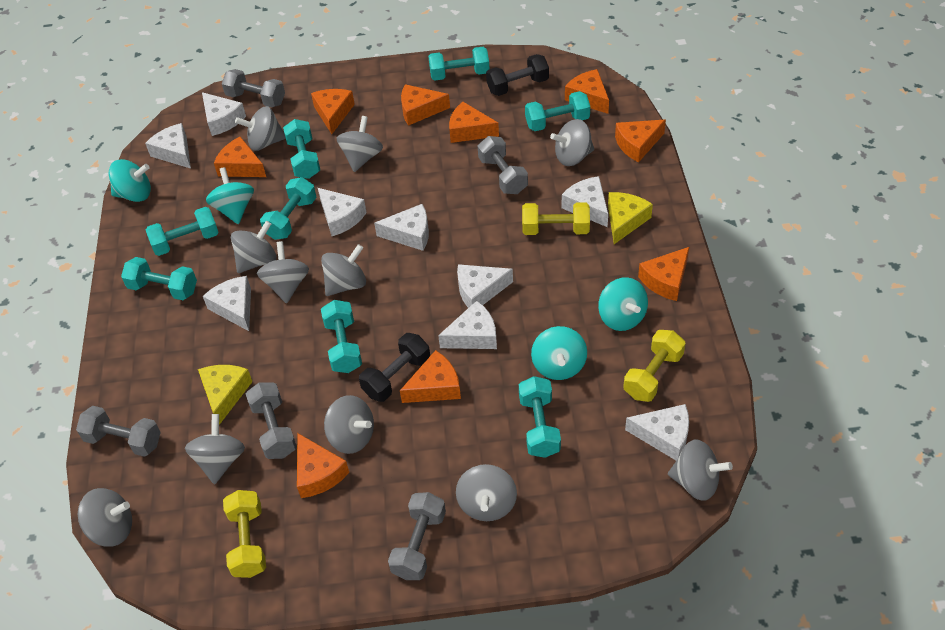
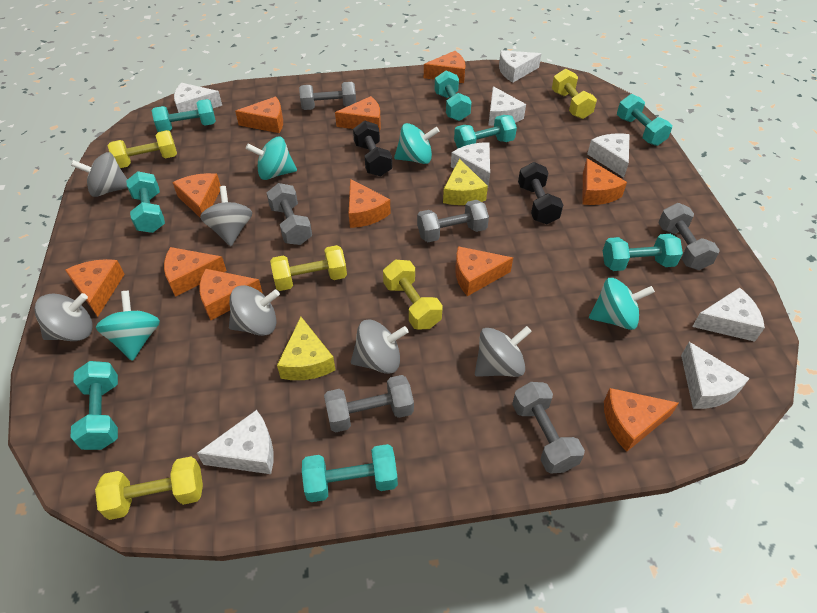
grey dumbbell: [76,406,161,457] [222,69,285,108] [246,382,297,459] [388,492,446,580] [478,136,528,194] = 5 -> [267,183,312,245] [299,82,356,110] [324,375,414,433] [417,200,489,242] [512,382,585,473] [658,203,720,270] = 6
grey spinning top: [78,488,132,546] [185,414,245,484] [231,221,276,273] [235,106,286,151] [257,241,309,303] [321,244,366,296] [324,395,374,454] [337,116,383,172] [456,464,517,521] [550,119,594,166] [668,439,733,501] = 11 -> [34,293,93,341] [71,152,128,197] [200,186,252,246] [229,285,280,336] [351,320,409,374] [475,326,532,377] = 6
orange cheese: [214,137,266,177] [297,433,349,498] [311,89,355,134] [400,350,461,403] [401,84,450,126] [449,102,499,143] [565,69,609,114] [615,120,666,162] [638,247,689,301] = 9 -> [65,259,125,317] [164,247,227,297] [172,173,221,217] [199,269,263,320] [235,96,283,133] [335,96,381,132] [349,179,391,228] [424,51,466,83] [455,246,513,296] [582,158,627,205] [604,388,679,452] = 11
white cheese: [145,123,191,169] [202,92,246,136] [203,276,251,331] [318,188,367,236] [374,204,429,251] [438,301,497,349] [457,264,513,308] [562,176,608,227] [625,404,689,461] = 9 -> [174,83,222,113] [197,410,274,474] [451,143,490,187] [488,86,526,126] [499,50,541,83] [587,133,630,178] [681,342,750,409] [692,288,765,342] = 8
yellow dumbbell: [223,490,266,578] [522,202,590,235] [623,330,686,402] = 3 -> [95,457,203,520] [108,130,177,168] [270,245,347,291] [383,260,443,329] [552,69,597,119] = 5

